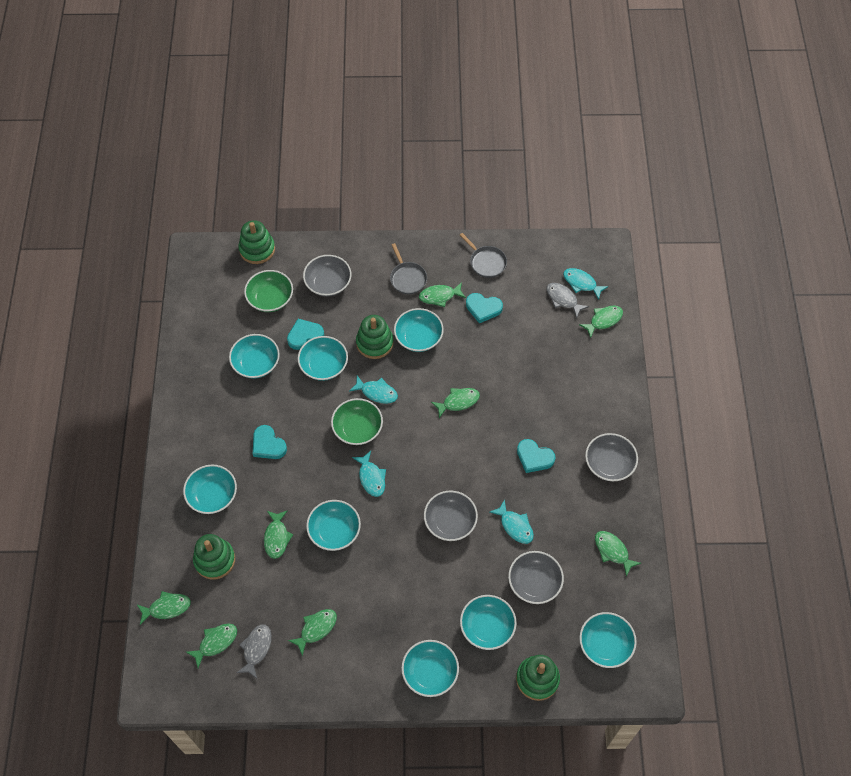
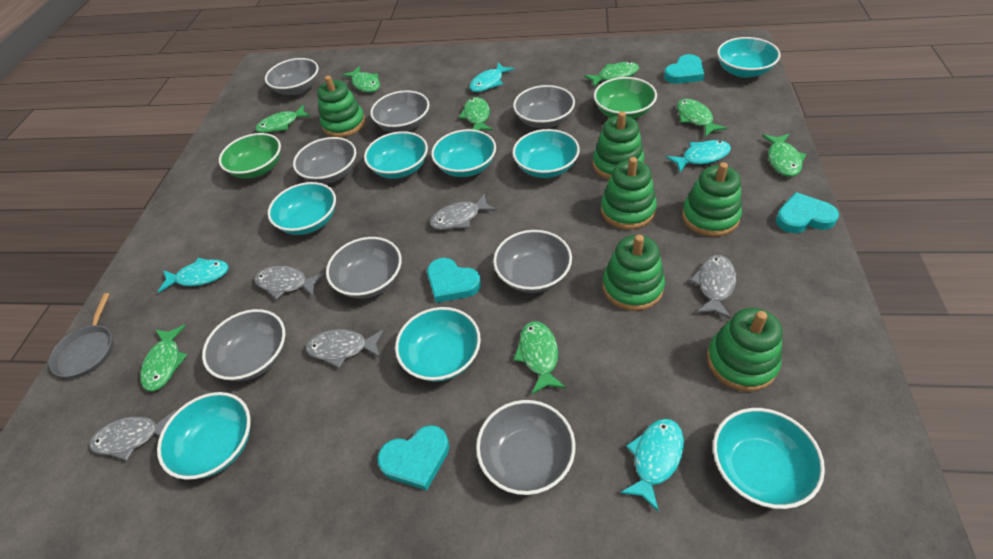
green stacking toy: [193,534,235,580] [238,220,275,264] [356,315,394,359] [516,655,560,701] = 4 -> [317,76,365,137] [593,111,645,180] [601,157,657,230] [603,235,665,311] [682,162,742,237] [707,308,782,392] = 6
grey bowl: [303,255,351,297] [424,491,478,541] [508,551,564,604] [585,433,638,481] = 4 -> [202,309,286,381] [265,58,319,95] [293,137,356,184] [326,237,402,298] [370,90,430,132] [476,400,575,495] [493,230,572,293] [513,85,575,128] = 8
grey fish: [236,624,272,679] [546,283,589,319] = 2 -> [90,410,177,461] [254,266,325,300] [306,329,384,368] [430,194,496,230] [690,255,736,319] = 5
grey pan: [390,243,427,294] [460,233,507,278] = 2 -> [49,293,113,378] = 1

